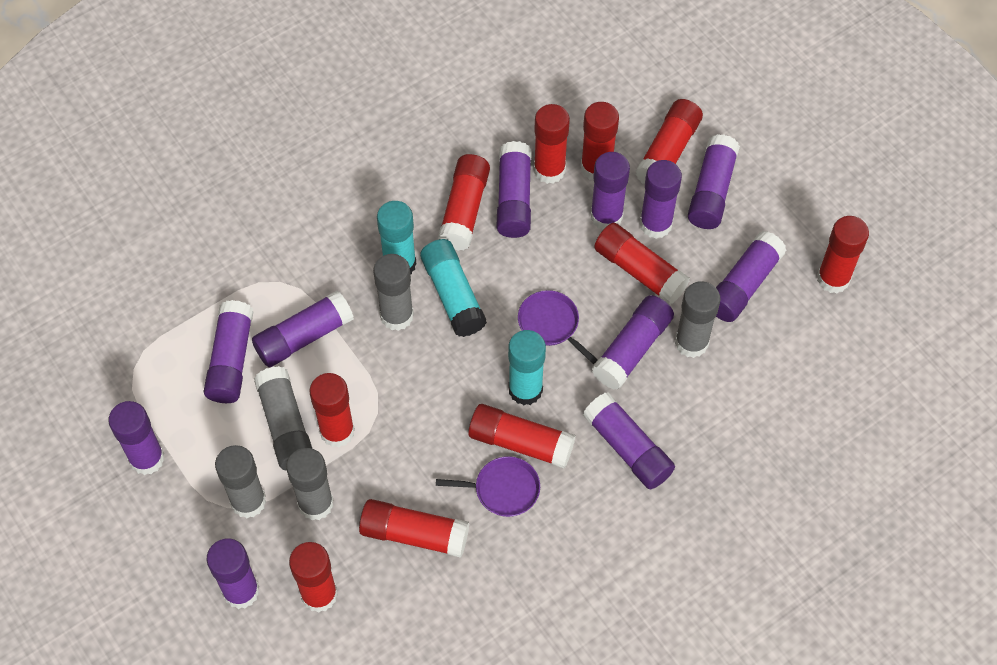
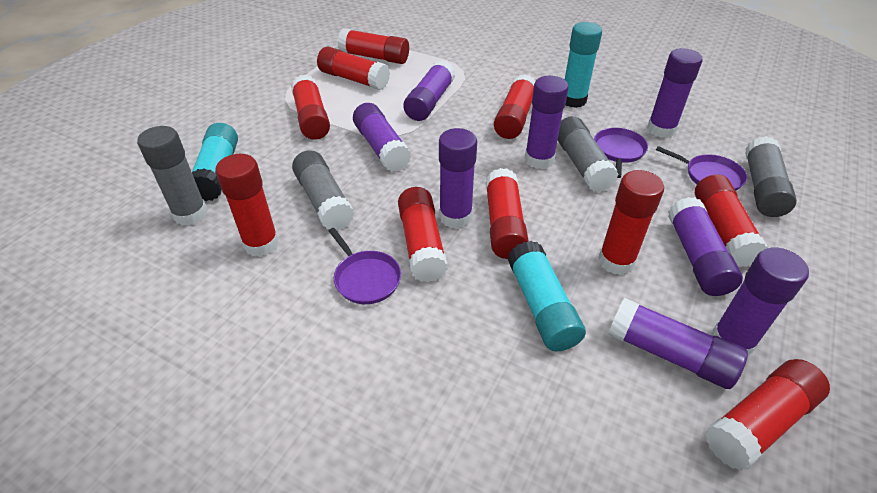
grey glue stick: [215,445,266,518] [254,366,312,471] [286,448,333,520] [373,254,414,331] [675,281,721,358] = 5 -> [137,126,208,226] [292,150,354,230] [558,116,619,192] [745,136,797,217] = 4
purple glue stick: [108,401,165,475] [204,300,254,403] [207,538,259,609] [252,290,354,367] [497,141,532,238] [583,392,675,489] [591,152,630,230] [592,295,674,390] [640,160,682,239] [688,134,740,229] [716,231,786,322] = 11 -> [353,103,412,172] [403,60,455,121] [439,128,477,229] [525,76,569,169] [608,298,748,389] [647,48,703,138] [668,197,743,296] [711,248,809,356] = 8
purple pan: [436,456,540,517] [518,290,598,364] = 2 -> [329,228,401,304] [594,128,648,178] [656,146,747,191] = 3

